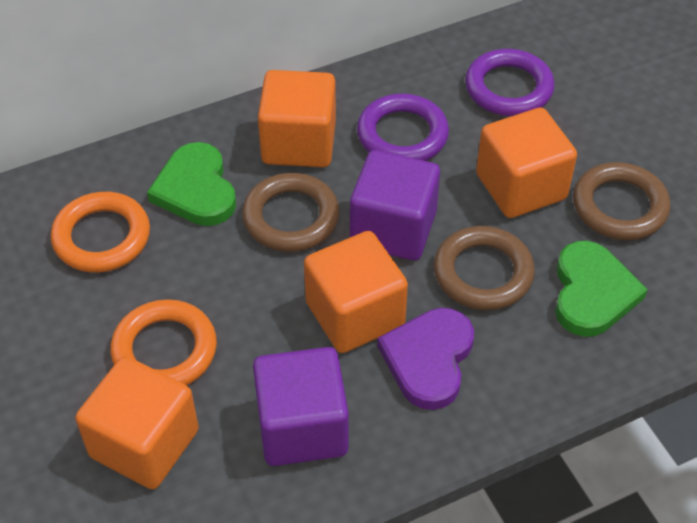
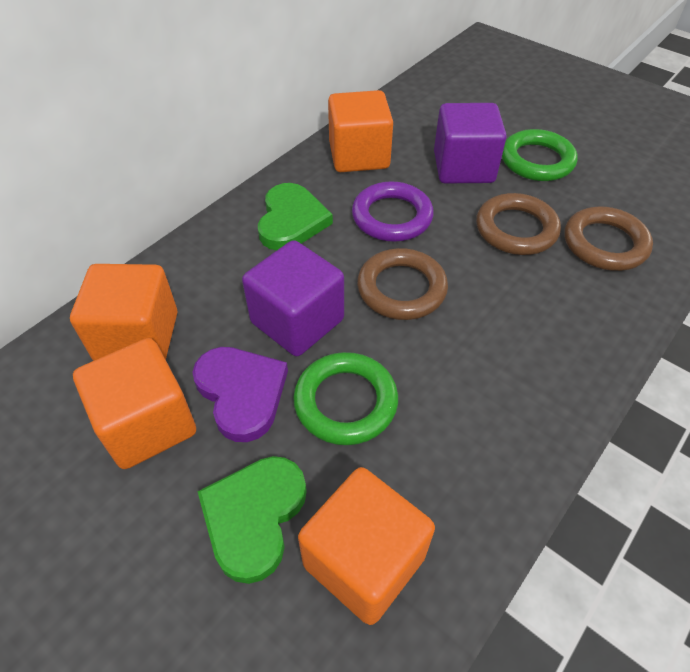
green ring: none = 0 -> [293,352,398,445] [502,129,577,181] = 2
orange ring: [51,192,150,273] [110,299,217,385] = 2 -> none = 0
purple ring: [357,94,449,161] [465,49,554,116] = 2 -> [352,181,434,242] = 1

